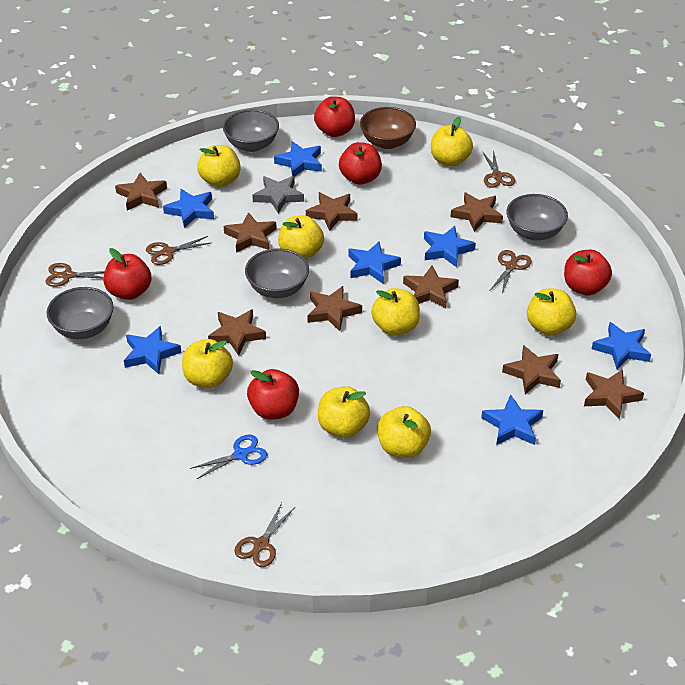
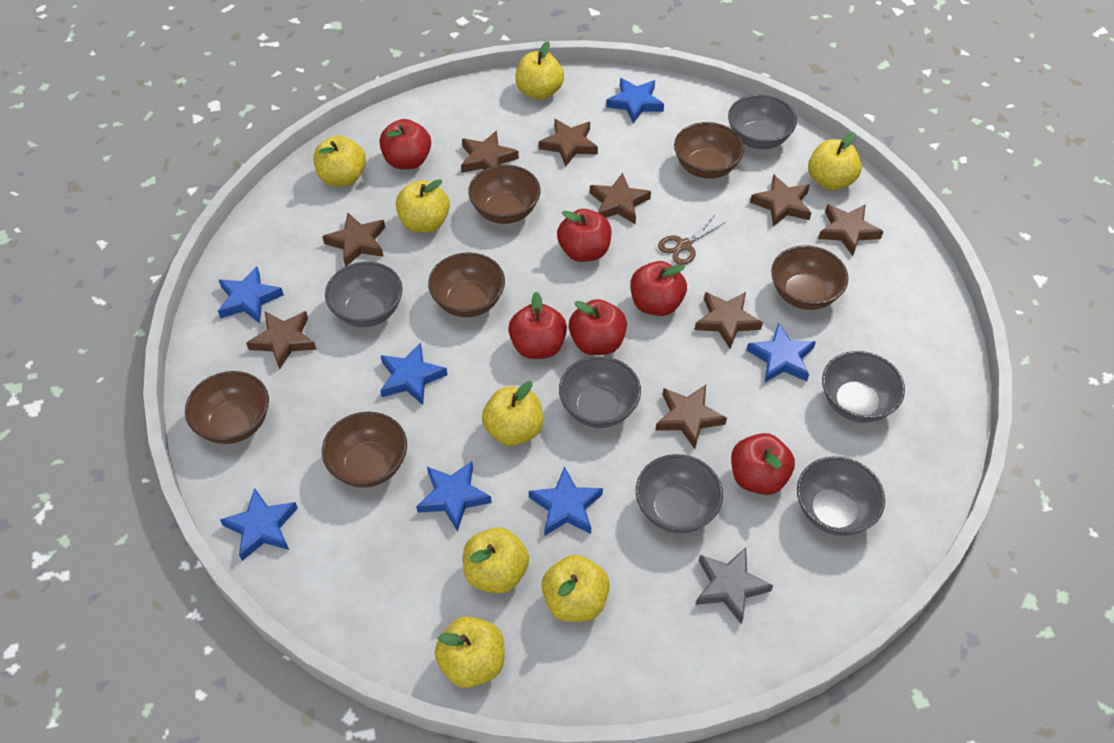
blue scissors: [190,435,267,480] = 1 -> none = 0
brown bowl: [360,107,416,149] = 1 -> [185,371,269,444] [322,412,407,488] [428,252,505,317] [468,165,541,224] [674,122,744,179] [771,245,848,310] = 6
brown scissors: [45,263,105,287] [146,236,211,265] [234,503,295,567] [482,149,515,188] [490,250,532,294] = 5 -> [658,215,726,265] = 1
grey bowl: [46,287,114,339] [223,110,279,152] [245,248,309,298] [506,194,568,240] = 4 -> [325,262,403,327] [559,356,641,428] [636,454,723,533] [728,95,797,149] [797,456,885,536] [822,351,905,423] = 6
red apple: [104,248,151,300] [247,369,299,419] [314,96,355,137] [339,142,382,185] [564,250,612,295] = 5 -> [379,119,431,169] [508,292,567,359] [557,209,612,262] [569,299,627,355] [630,261,687,316] [731,433,795,495] = 6

